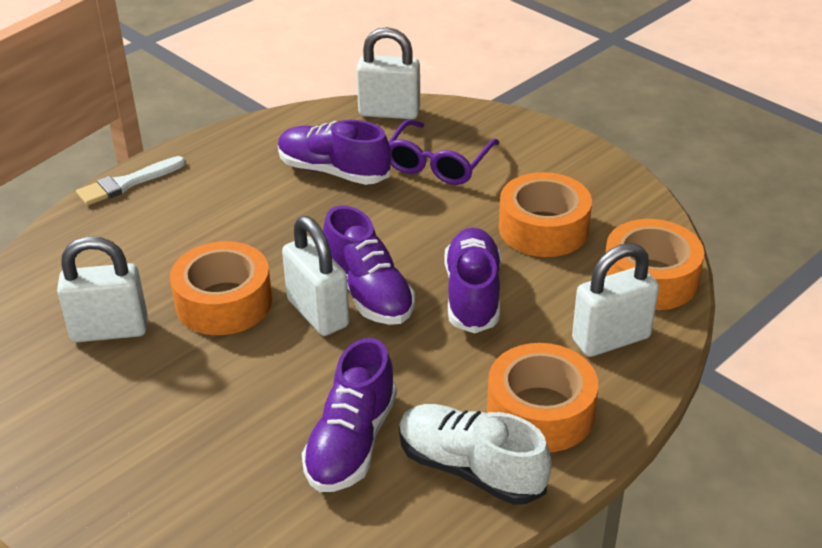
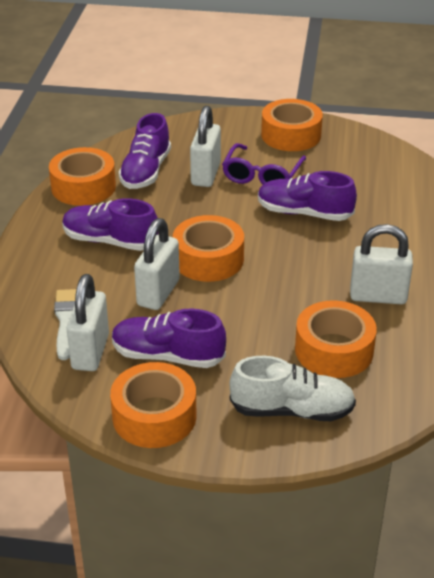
orange tape: [170,241,272,335] [487,343,598,452] [499,172,592,257] [605,219,704,310] = 4 -> [49,147,116,206] [110,362,197,448] [173,215,244,282] [261,99,323,151] [295,300,377,378] = 5

